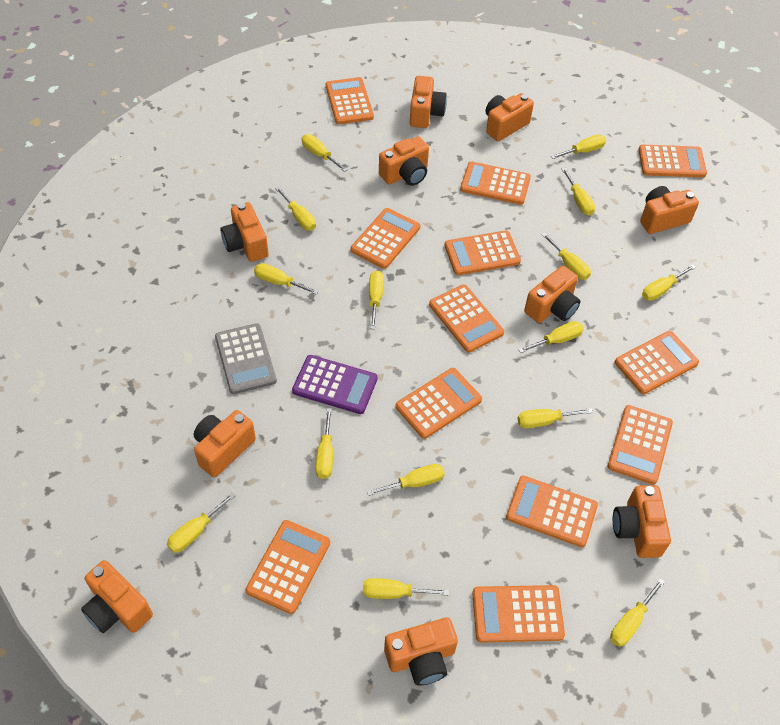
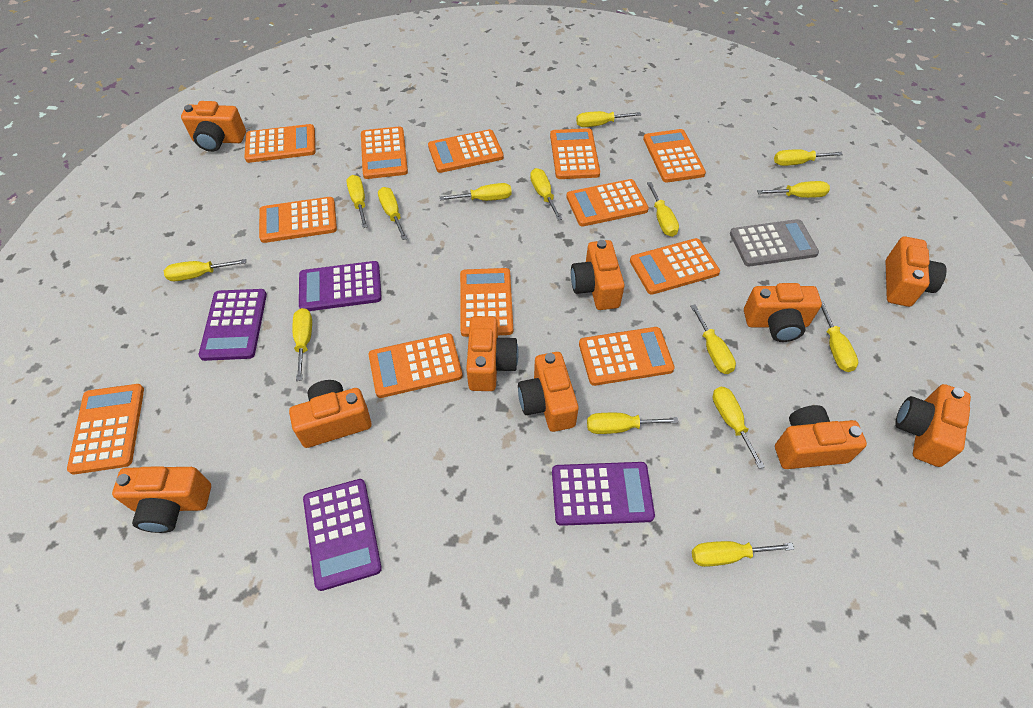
purple calculator: [292,355,378,414] = 1 -> [199,289,267,361] [299,261,382,311] [303,479,382,591] [552,462,655,526] = 4

